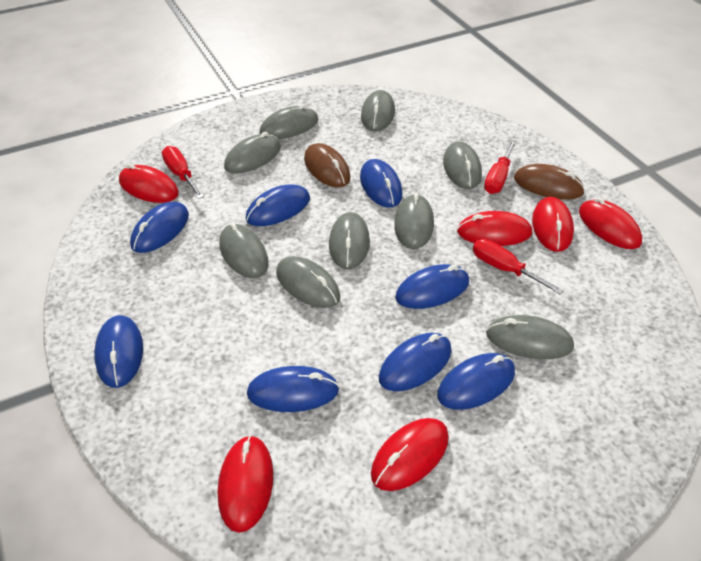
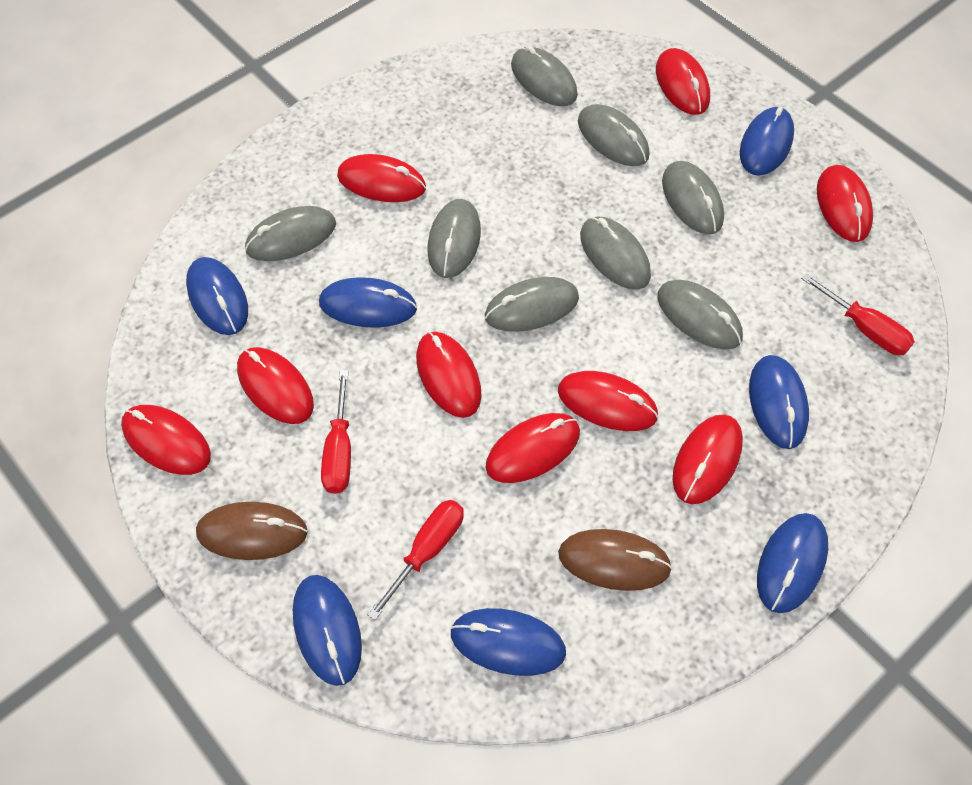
blue mouse: [94,315,143,388] [130,202,189,253] [246,184,310,226] [247,366,339,412] [360,159,402,207] [379,333,452,391] [395,264,469,309] [437,353,515,410] = 8 -> [186,257,248,335] [293,575,362,686] [319,277,417,328] [450,608,566,676] [740,107,794,175] [749,355,809,449] [757,513,828,613] = 7
grey mouse: [219,223,269,278] [224,132,281,174] [259,104,318,139] [276,256,340,308] [329,212,370,270] [361,90,395,131] [394,193,434,249] [443,142,482,189] [486,315,574,359] = 9 -> [245,206,336,261] [428,199,481,278] [485,277,579,332] [511,45,578,106] [578,104,649,166] [580,217,651,290] [657,280,743,349] [662,161,724,234] = 8
red mouse: [119,164,179,203] [218,435,273,533] [371,418,449,491] [457,211,532,246] [532,197,574,252] [579,198,642,249] = 6 -> [121,405,211,475] [237,347,314,424] [337,154,426,202] [416,332,481,418] [486,413,580,483] [558,371,659,431] [656,48,710,115] [673,414,743,504] [817,165,873,242] = 9

